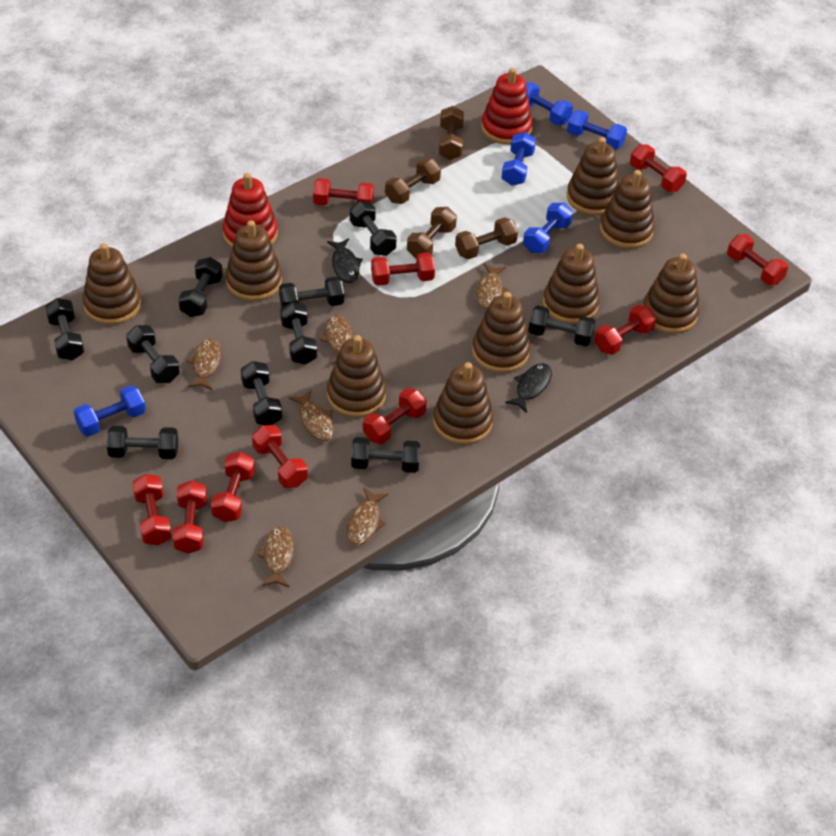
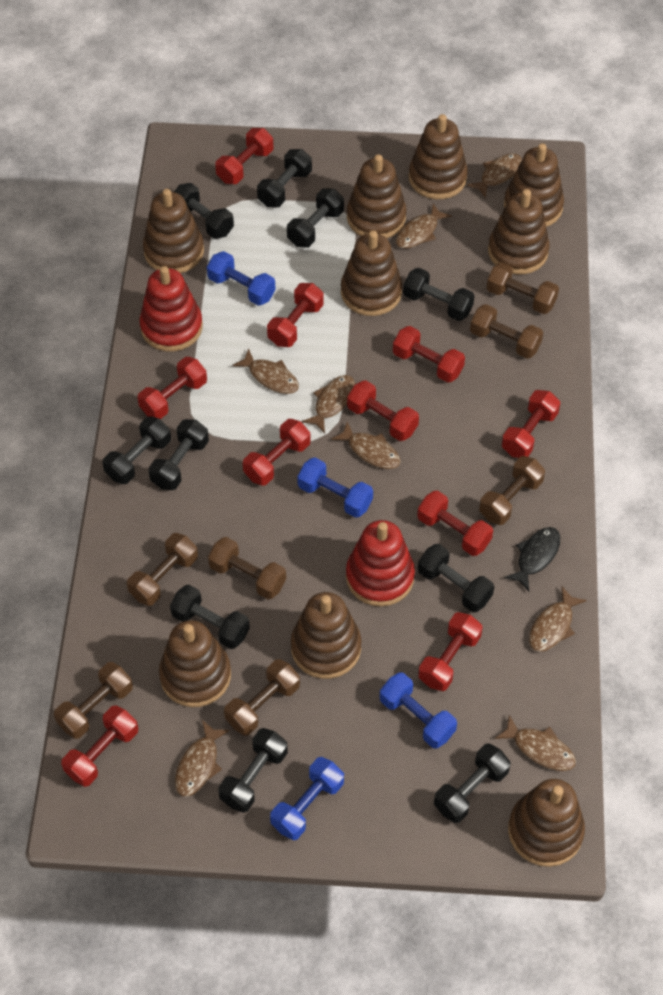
black fish: [327,238,363,283] [505,363,552,413] = 2 -> [504,527,560,591] = 1
blue dumbbell: [74,385,146,437] [501,132,536,186] [523,203,573,253] [526,82,573,125] [567,110,627,150] = 5 -> [207,251,276,306] [270,757,344,840] [297,457,373,518] [380,673,457,748] = 4
brown dumbbell: [385,158,441,204] [407,207,457,258] [439,106,464,160] [455,217,518,259] = 4 -> [54,662,133,739] [127,533,198,606] [208,537,286,599] [224,659,300,736] [470,304,543,359] [479,456,545,525] [487,262,559,314] = 7
brown fish: [186,338,222,390] [257,526,294,587] [289,390,334,441] [320,314,353,364] [347,487,388,545] [476,263,509,309] = 6 -> [175,720,230,797] [232,349,299,394] [302,375,355,433] [331,422,401,469] [396,204,452,249] [467,153,522,198] [495,715,576,771] [529,587,587,652] = 8

